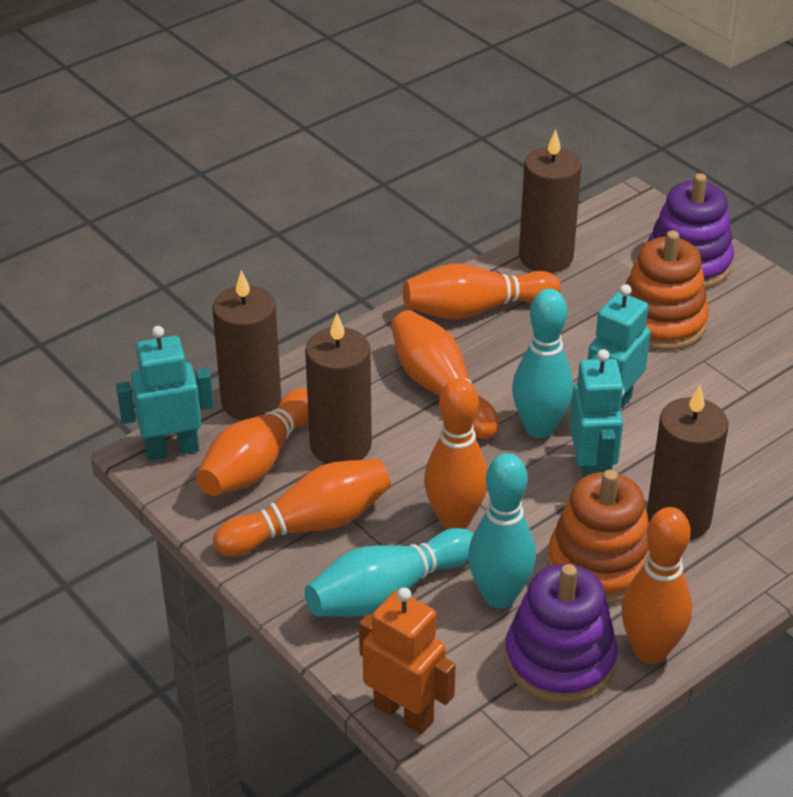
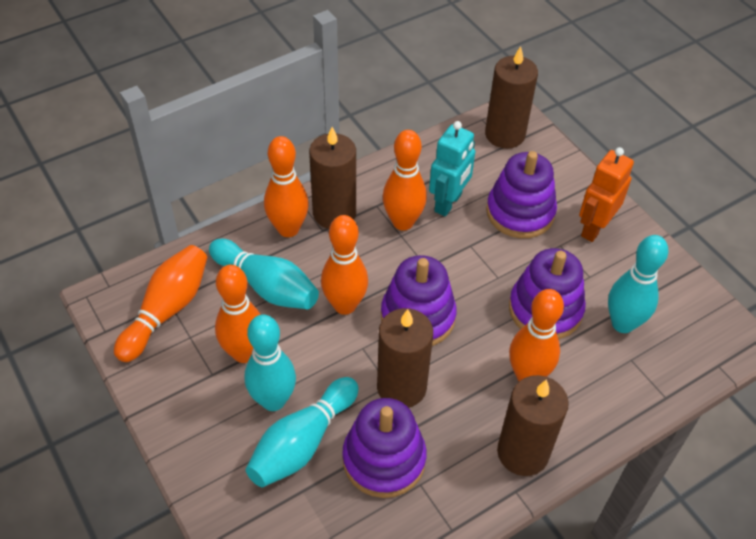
orange stacking toy: [547,470,649,604] [626,231,709,351] = 2 -> none = 0
purple stacking toy: [505,564,618,704] [647,173,734,288] = 2 -> [342,398,427,498] [381,255,457,346] [486,151,557,238] [509,248,586,339] = 4
turquoise bowling pin: [305,528,473,617] [468,453,536,609] [512,289,573,438] = 3 -> [209,239,319,309] [245,315,296,411] [246,377,359,487] [608,235,668,333] = 4
turquoise robot: [116,326,214,460] [570,349,624,478] [588,284,651,407] = 3 -> [429,121,475,217] = 1

